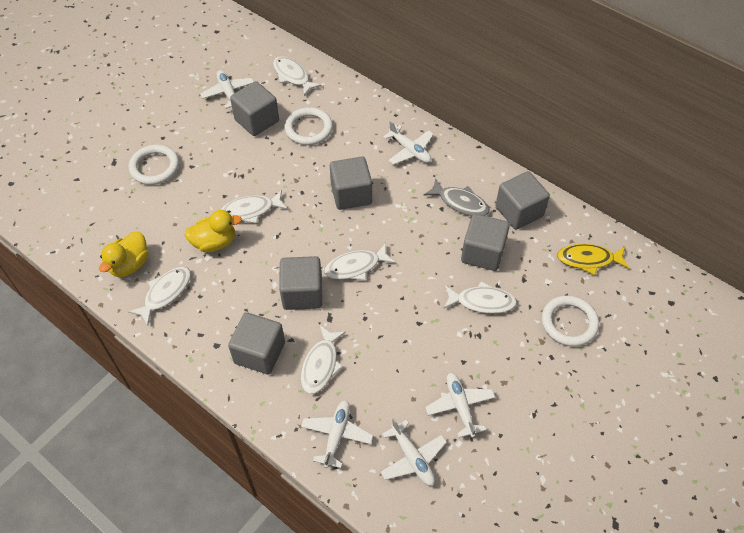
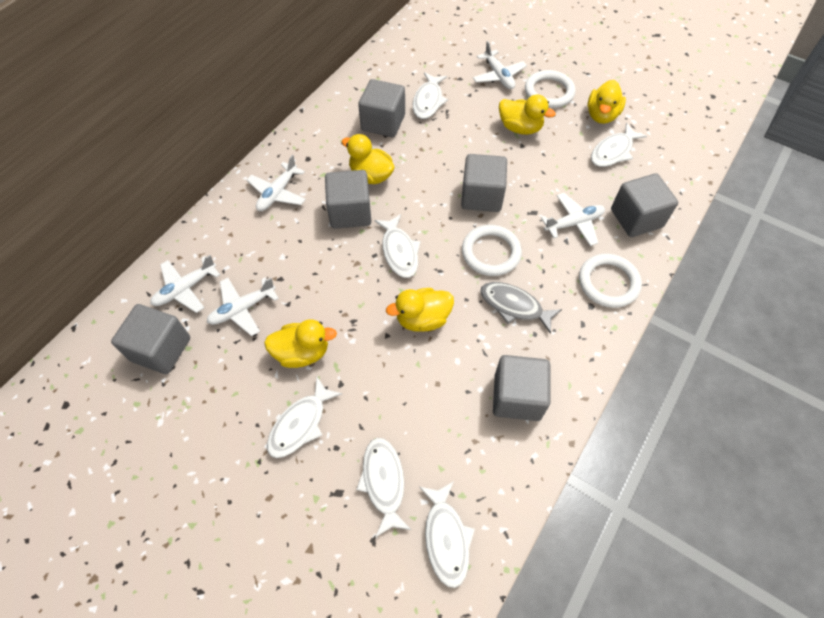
yellow duck: [99,231,148,277] [184,210,242,252] = 2 -> [264,319,337,368] [342,134,395,184] [386,288,454,332] [499,94,556,135] [588,80,626,124] = 5
yellow fish: [557,244,629,275] = 1 -> none = 0

